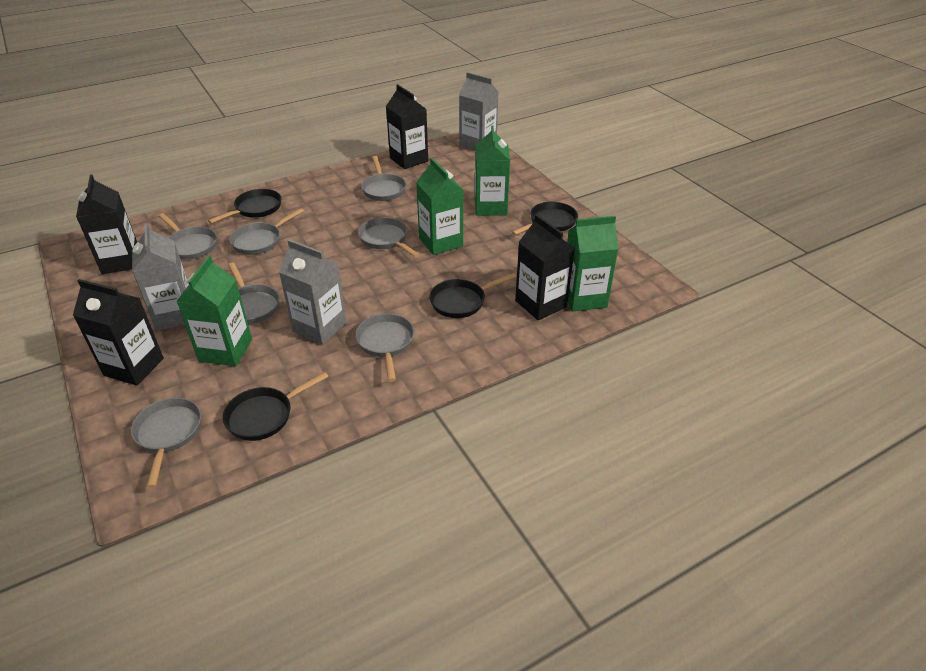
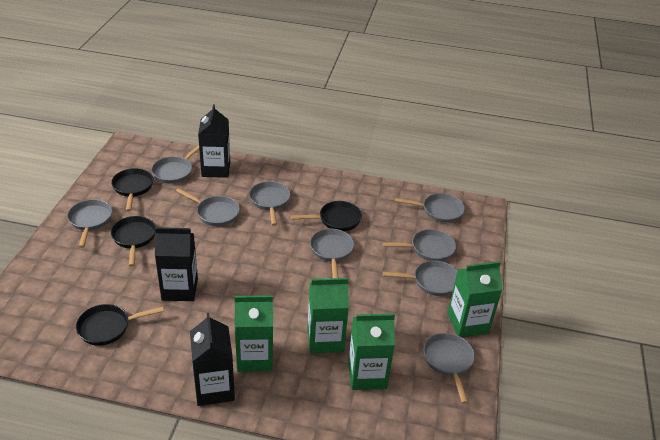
black carton: [73,279,164,386] [76,175,137,274] [386,84,428,169] [515,214,575,320] = 4 -> [155,227,198,301] [190,313,235,406] [198,104,230,178] = 3
grey carton: [132,223,189,331] [279,239,347,345] [459,72,498,151] = 3 -> none = 0
grey pan: [131,398,201,488] [159,213,217,260] [228,262,279,324] [229,208,304,255] [355,314,414,382] [358,217,420,258] [361,156,406,201] = 7 -> [67,199,112,248] [152,145,199,184] [176,188,240,226] [249,181,290,226] [310,229,354,278] [383,229,456,261] [383,260,457,296] [395,193,465,223] [424,333,475,404] = 9

